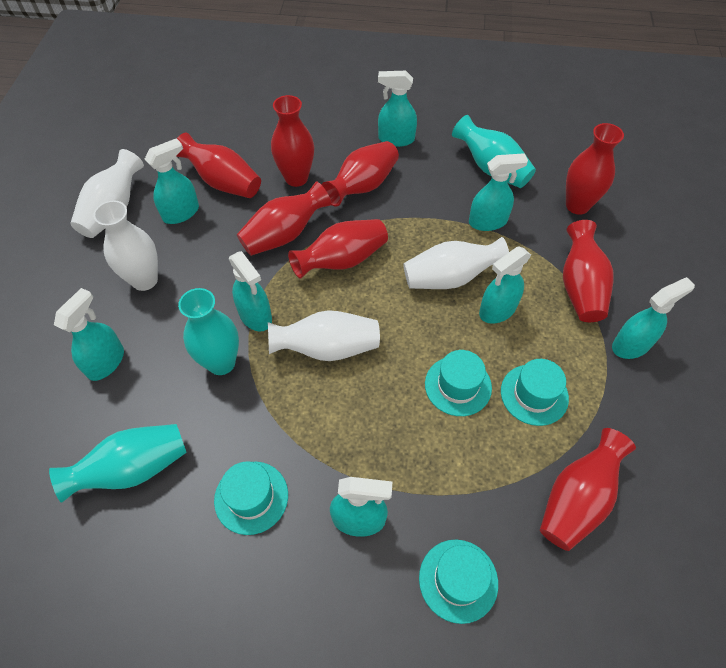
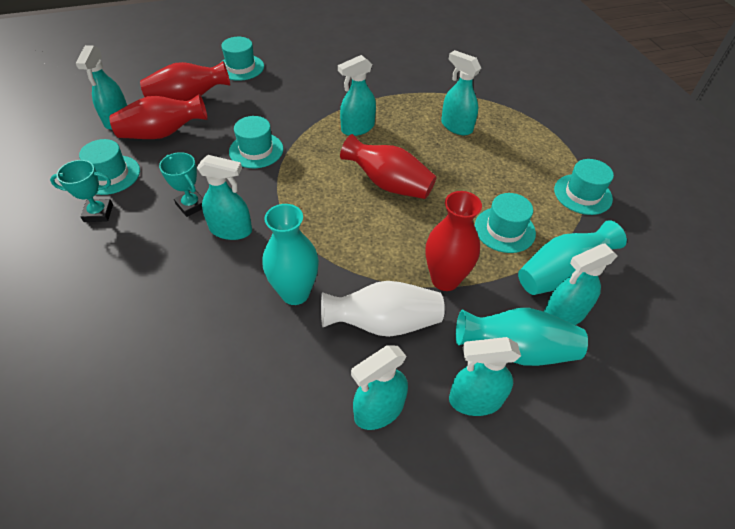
red vase: [177,133,261,198] [237,181,331,256] [271,95,314,187] [288,219,388,279] [321,141,399,207] [540,428,636,551] [563,220,614,322] [566,123,624,215] = 8 -> [109,94,208,139] [140,61,230,101] [340,134,436,199] [426,191,482,291] = 4
turquoise hat: [214,461,288,535] [419,540,498,624] [425,350,492,416] [501,359,569,426] = 4 -> [79,139,140,195] [220,37,264,81] [229,116,283,168] [475,193,536,253] [554,159,614,215] = 5
turquoise spray bottle: [54,288,124,381] [145,138,199,224] [229,251,272,332] [330,477,392,537] [378,71,417,147] [469,153,528,231] [479,246,531,324] [612,277,695,359] = 8 -> [76,45,127,130] [197,155,252,240] [338,55,376,136] [351,346,408,430] [441,50,481,135] [449,337,521,416] [544,244,617,325] = 7
turquoise trophy: none = 0 -> [50,160,113,222] [159,152,203,217] = 2
white vase: [70,149,144,238] [93,200,158,291] [268,310,380,361] [403,237,509,289] = 4 -> [321,281,445,337] = 1

